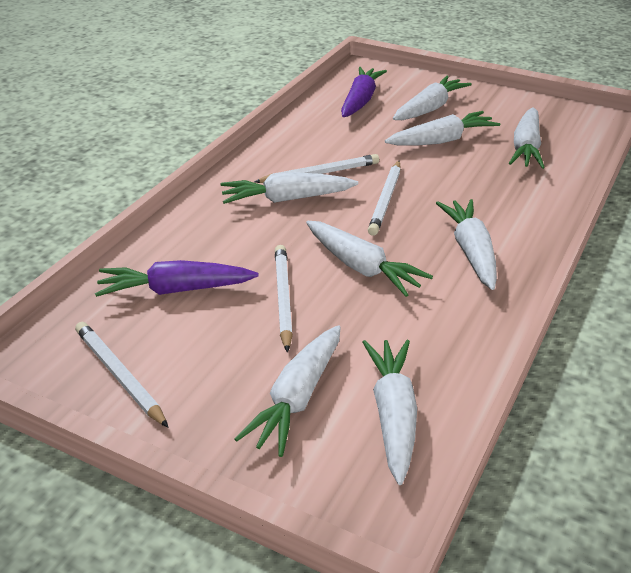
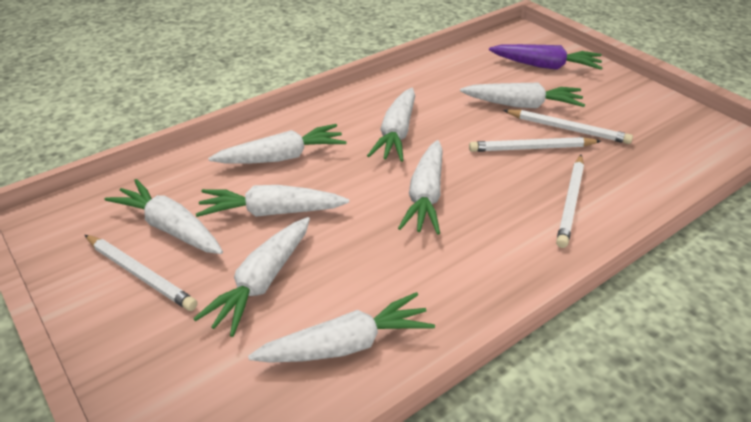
purple carrot: [95,260,259,297] [341,67,387,117] = 2 -> [489,44,603,70] = 1

